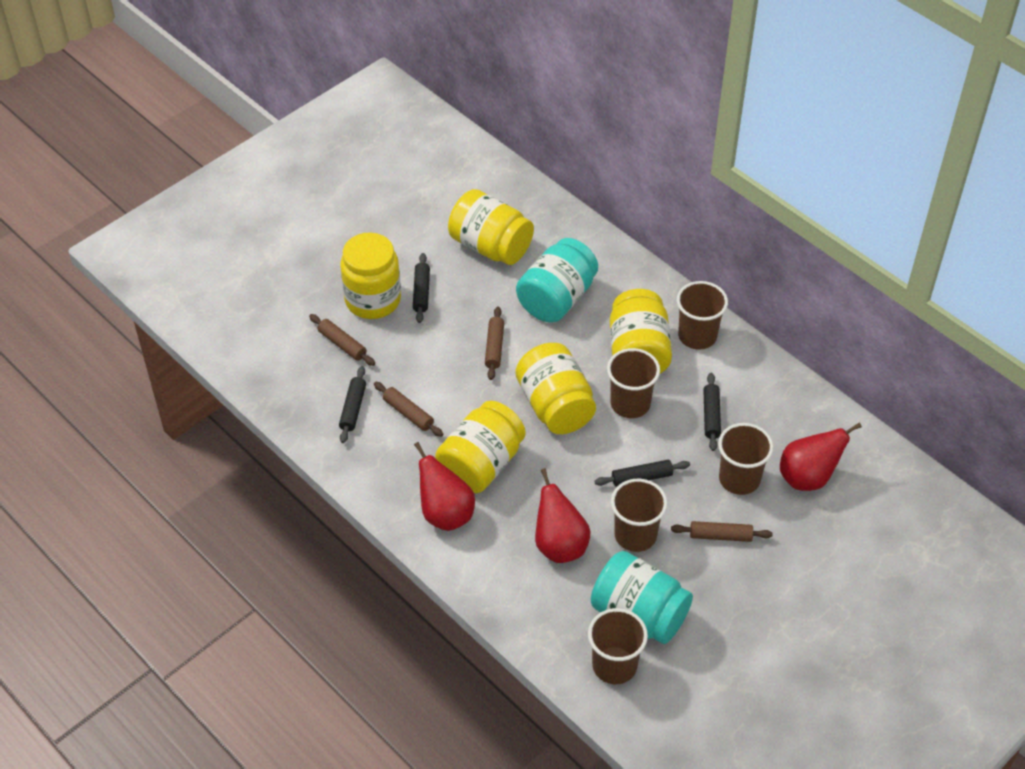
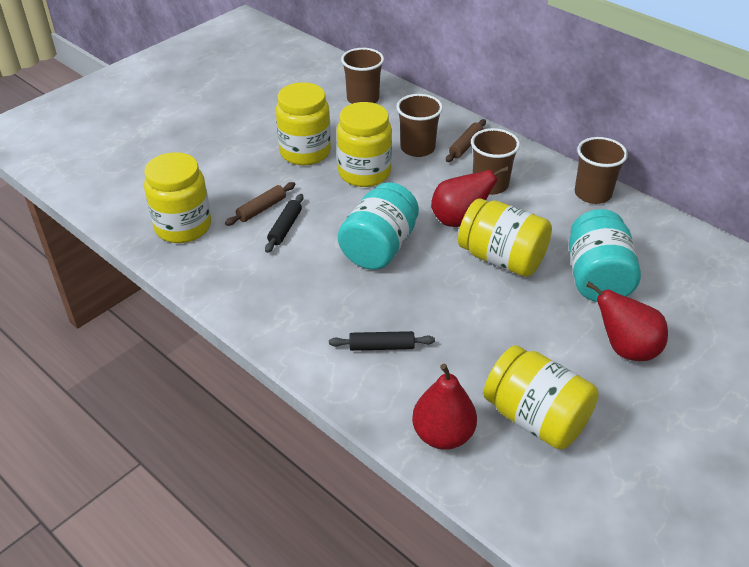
black rolling pin: [339,366,366,443] [413,253,430,323] [594,460,690,487] [703,373,721,451] = 4 -> [265,194,303,253] [329,331,435,351] = 2
brown cup: [588,608,648,684] [607,348,660,418] [611,479,668,552] [677,281,728,350] [718,423,774,495] = 5 -> [341,48,384,104] [396,94,443,157] [471,128,520,195] [575,137,628,204] = 4
brown rolling pin: [309,314,375,366] [374,382,443,437] [485,306,504,380] [671,521,773,542] = 4 -> [225,182,296,226] [446,119,486,162] = 2

